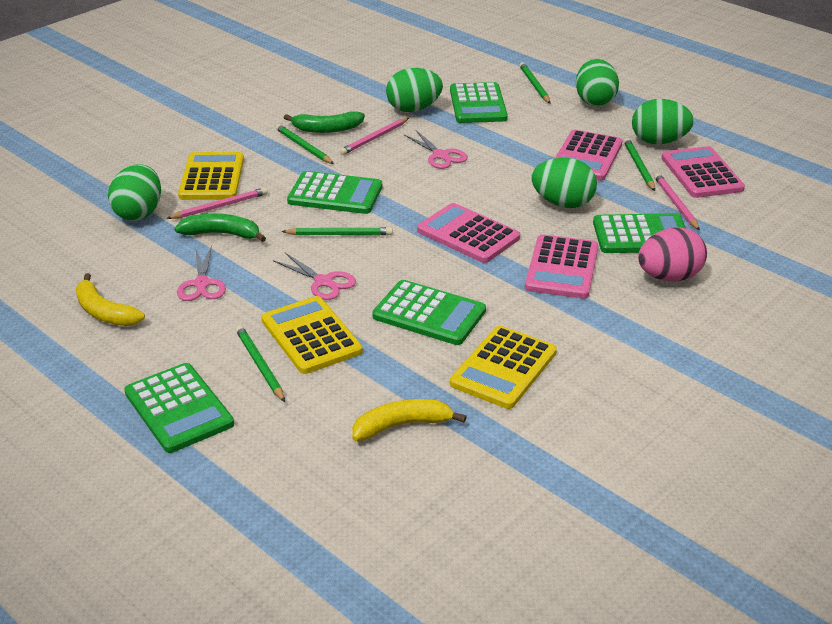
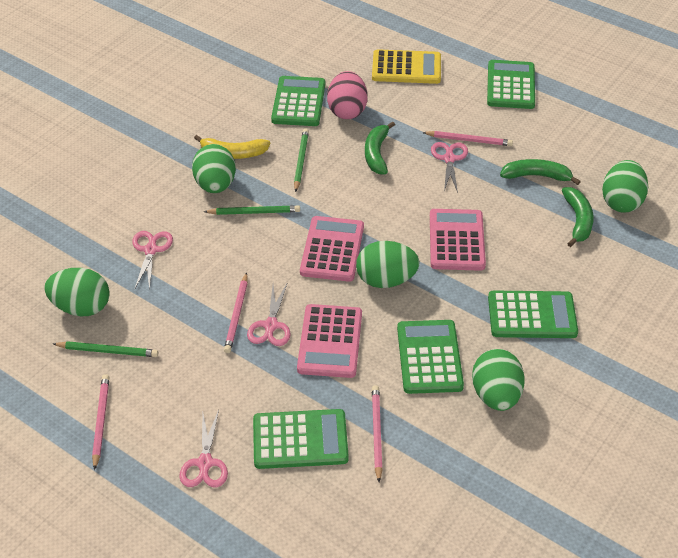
green banana: [175,213,266,242] [284,111,365,133] = 2 -> [365,121,395,174] [500,159,581,185] [562,187,594,247] = 3
green pencil: [236,325,285,402] [275,124,334,164] [281,227,393,235] [519,62,550,104] [624,138,655,191] = 5 -> [53,341,158,357] [204,205,300,215] [294,129,309,192] = 3
pink calculator: [417,203,520,263] [525,234,598,299] [555,130,622,181] [661,146,745,198] = 4 -> [297,304,362,378] [300,216,364,282] [430,209,486,271] = 3
pink pencil: [166,187,268,219] [339,118,409,155] [654,173,700,231] = 3 -> [92,374,110,470] [224,272,248,353] [372,385,383,482] [422,131,513,146] = 4
pink scissors: [177,246,226,301] [273,253,356,300] [404,130,468,169] = 3 -> [132,231,173,290] [180,410,228,487] [247,282,291,346] [431,142,468,193] = 4
yellow banana: [76,273,145,326] [352,399,467,441] = 2 -> [194,135,271,159] = 1
yellow calculator: [178,152,244,200] [261,296,363,374] [450,326,557,409] = 3 -> [372,49,441,84] = 1

